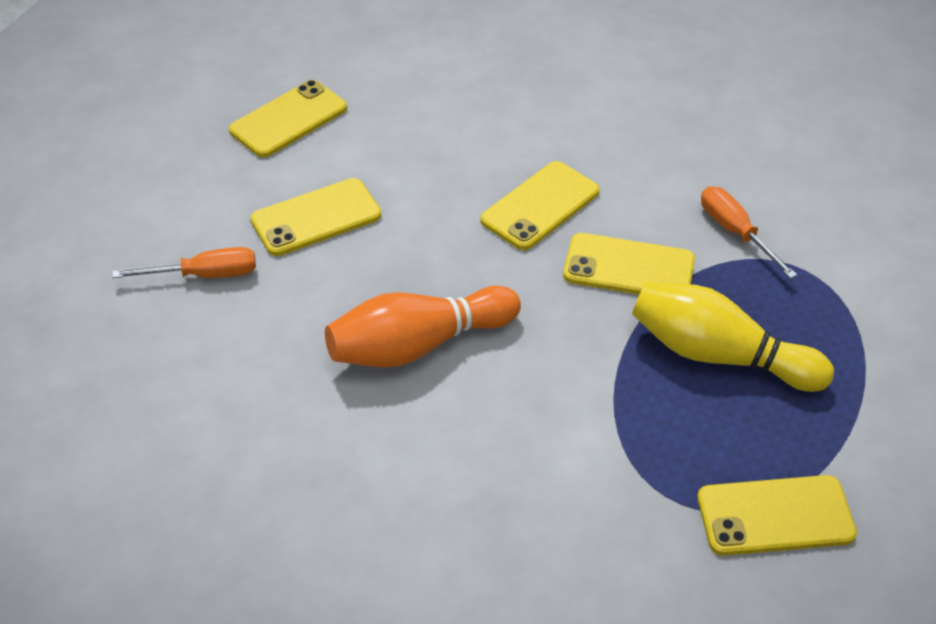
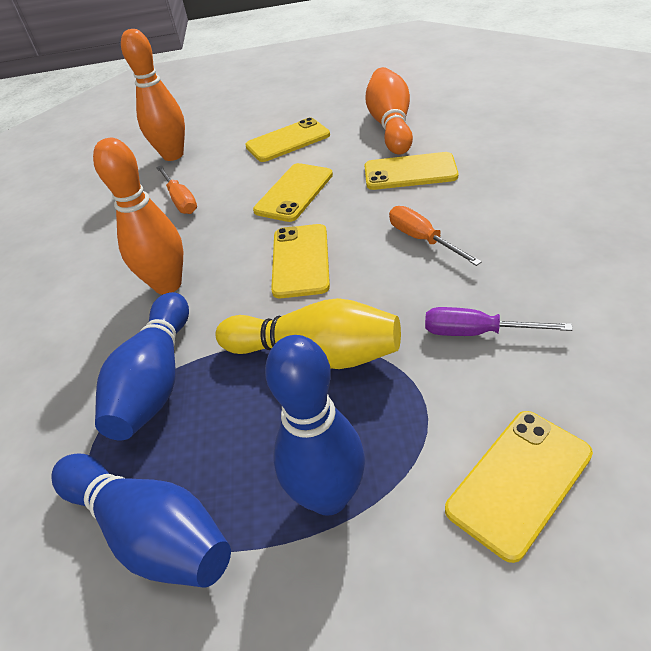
blue bowling pin: none = 0 -> [51,454,231,588] [95,292,189,440] [265,335,365,516] = 3
orange bowling pin: [325,285,521,368] = 1 -> [93,138,183,295] [121,29,185,161] [365,67,413,155] = 3
purple screwdriver: none = 0 -> [425,307,573,336] = 1

